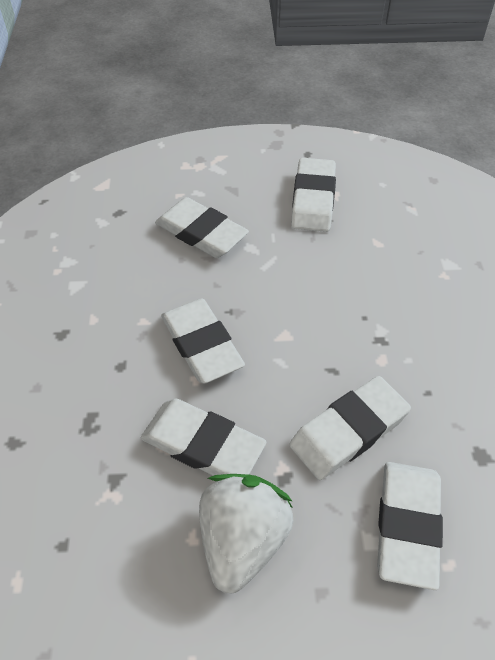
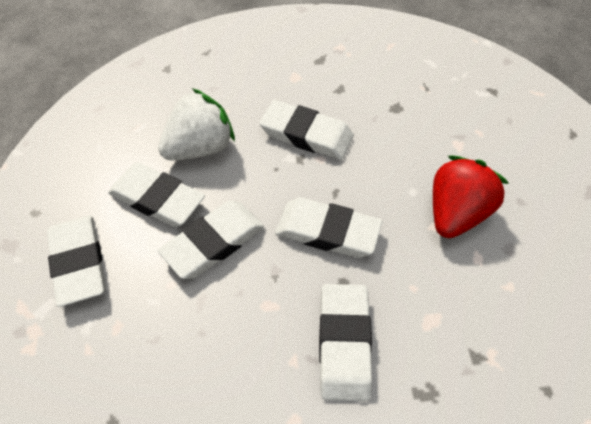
red strawberry: none = 0 -> [433,156,509,238] = 1

